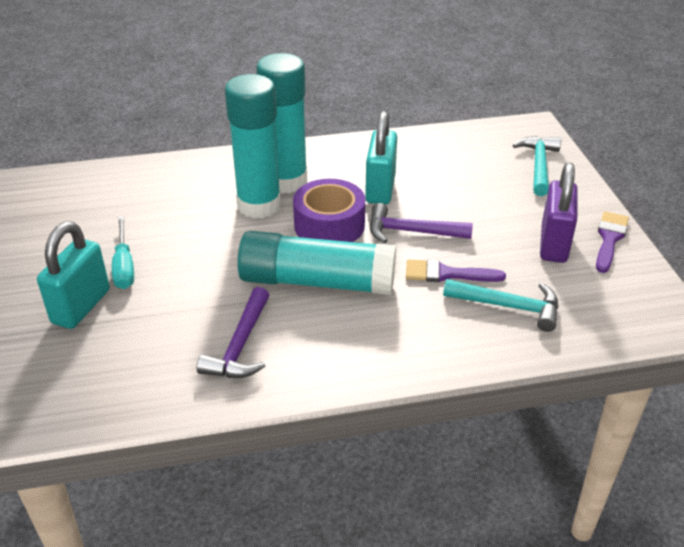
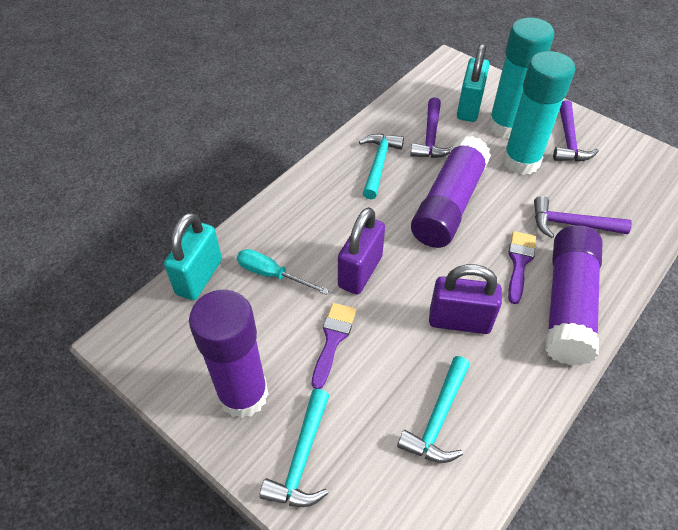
purple glue stick: none = 0 -> [189,290,268,418] [411,136,491,248] [545,225,603,365] = 3
purple hammer: [197,287,269,378] [369,203,473,243] = 2 -> [410,97,452,158] [534,196,632,238] [553,100,599,162] = 3
purple padlock: [540,163,578,263] = 1 -> [338,207,385,295] [429,264,502,334] = 2
purple tape: [293,179,365,242] = 1 -> none = 0
turquoise glue stick: [225,74,281,219] [237,231,396,295] [256,53,307,193] = 3 -> [488,17,554,139] [502,51,575,175] = 2
turquoise hammer: [443,279,559,332] [512,136,561,196] = 2 -> [259,389,330,507] [359,134,404,199] [397,356,470,463] = 3

